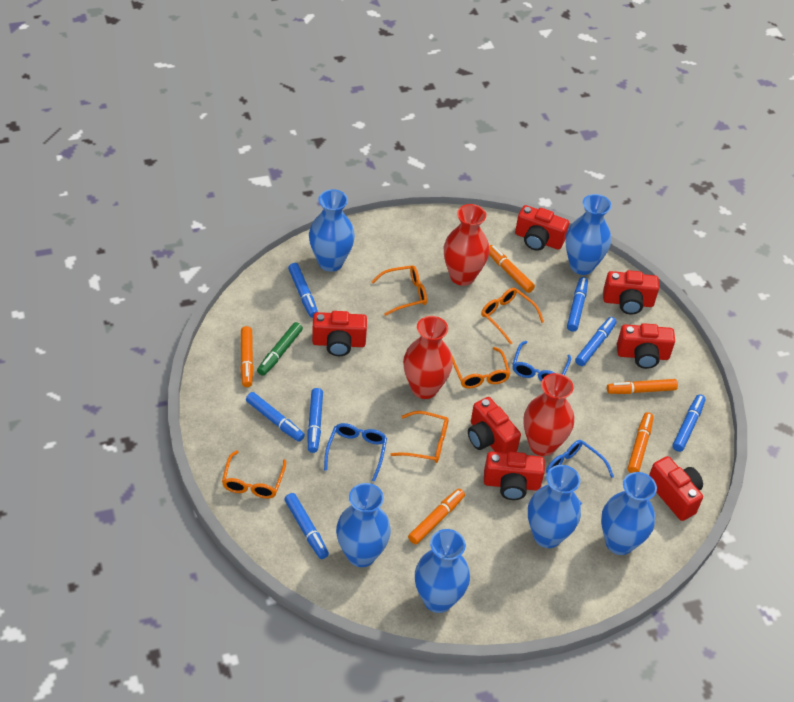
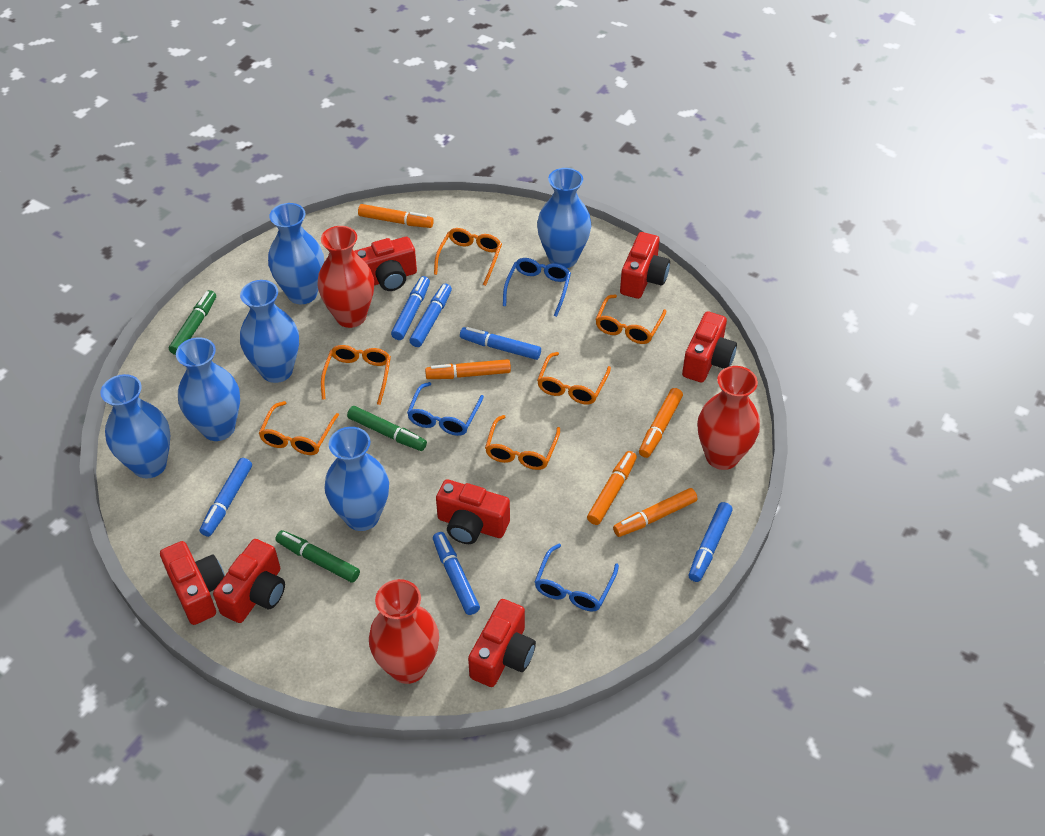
blue marker: [246,392,305,442] [284,493,329,559] [288,263,318,318] [307,388,323,453] [567,277,588,332] [575,317,617,366] [672,394,705,452] = 7 -> [200,458,252,537] [391,276,430,340] [409,284,452,347] [433,532,480,615] [460,327,541,360] [689,502,733,582] = 6
green marker: [257,322,303,376] = 1 -> [169,290,216,355] [275,530,360,582] [347,406,427,451] = 3
orange glasses: [222,450,286,499] [371,265,427,316] [390,411,448,463] [451,347,511,388] [481,288,544,345] = 5 -> [258,401,339,455] [321,345,391,405] [434,228,502,286] [485,415,560,470] [537,352,611,404] [595,295,666,344] = 6

